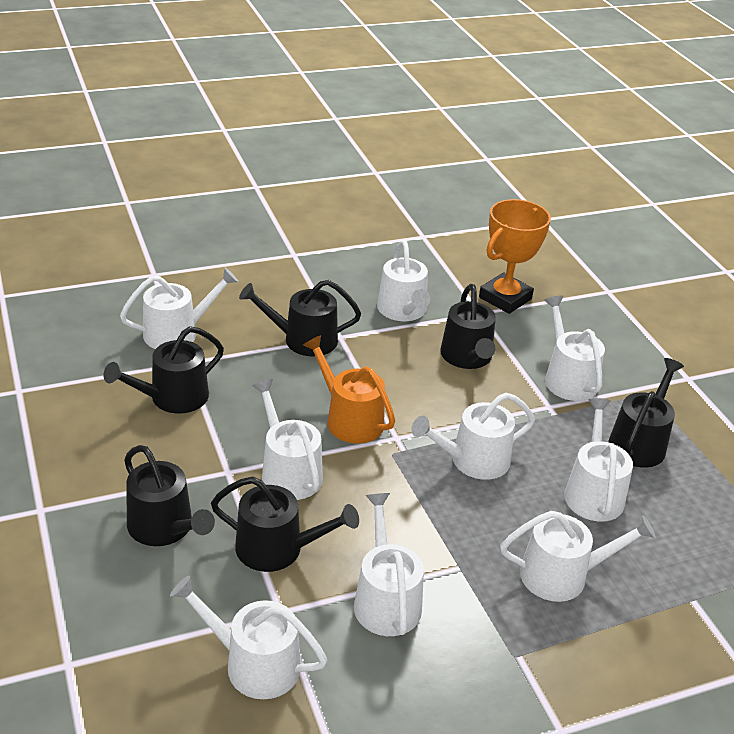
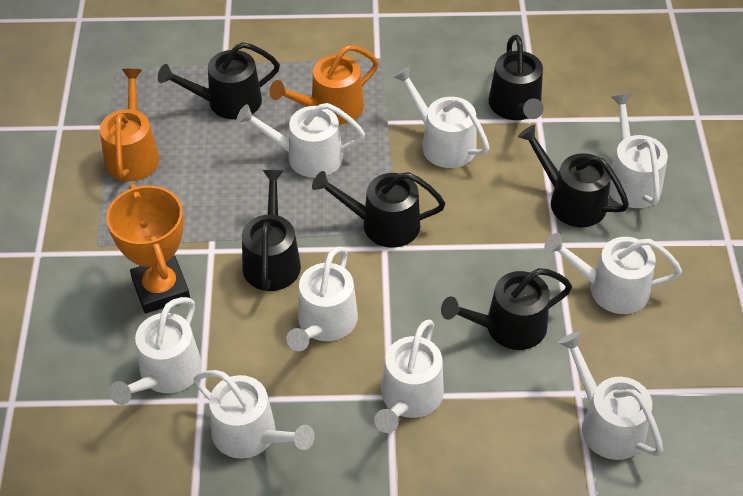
orange watering can: [303,335,395,444] = 1 -> [100,69,159,181] [269,45,379,124] = 2

